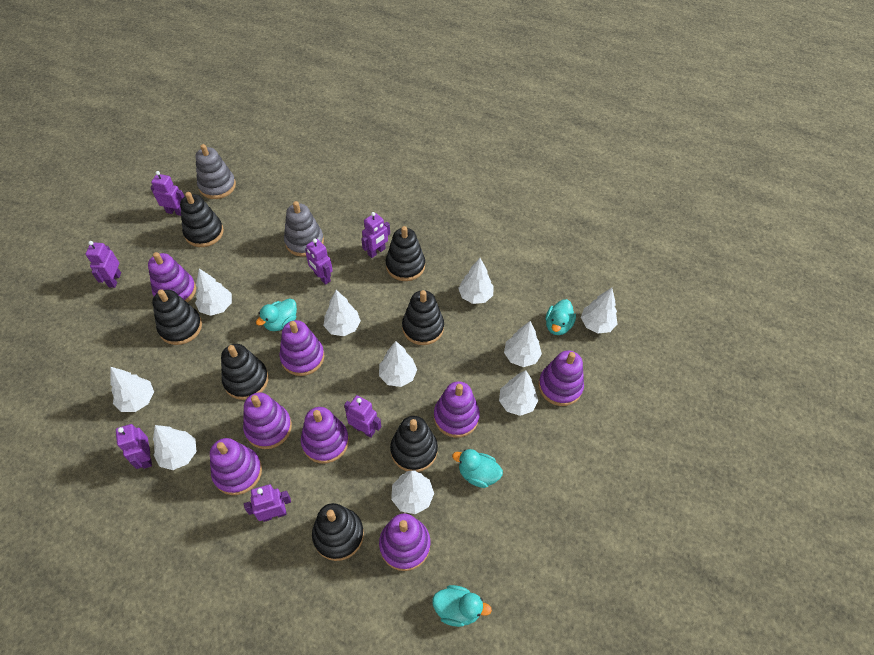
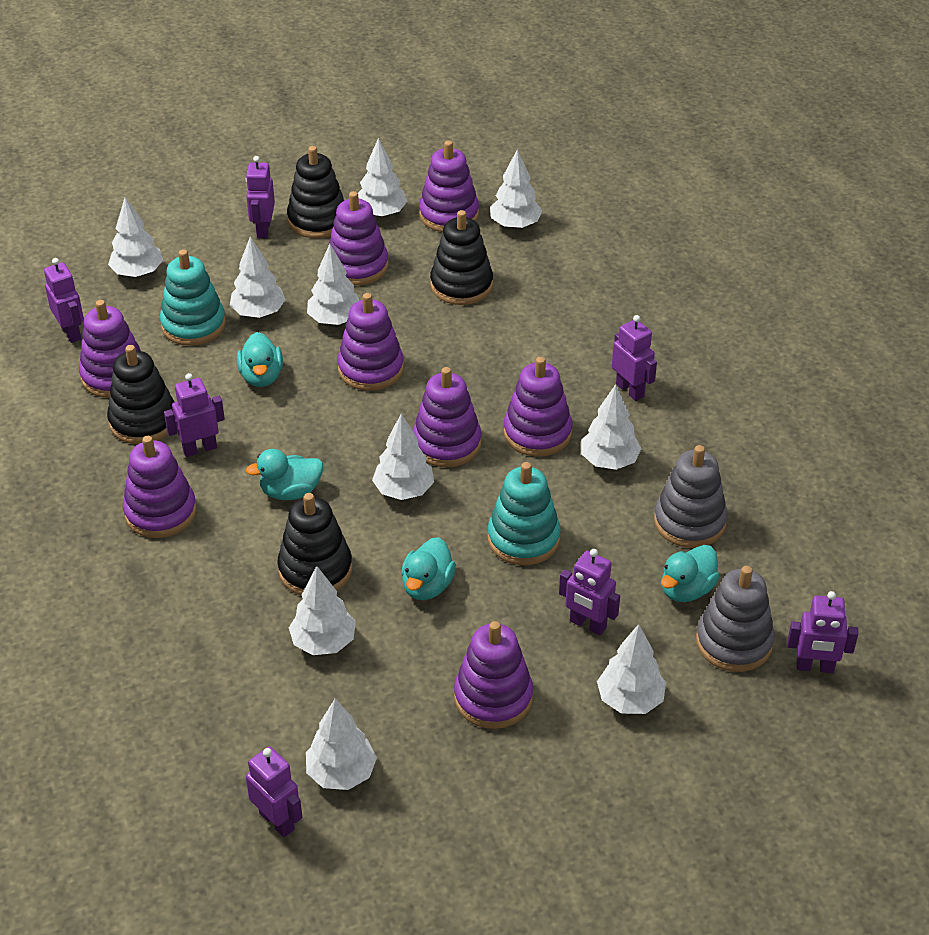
black stacking toy: [152,289,202,345] [180,192,224,247] [221,344,269,400] [312,503,364,561] [386,226,425,281] [390,416,438,472] [402,290,444,345] = 7 -> [107,345,175,444] [277,493,352,595] [287,146,344,238] [430,210,493,305] = 4
turquoise stacking toy: none = 0 -> [160,249,226,346] [488,462,561,565] = 2

